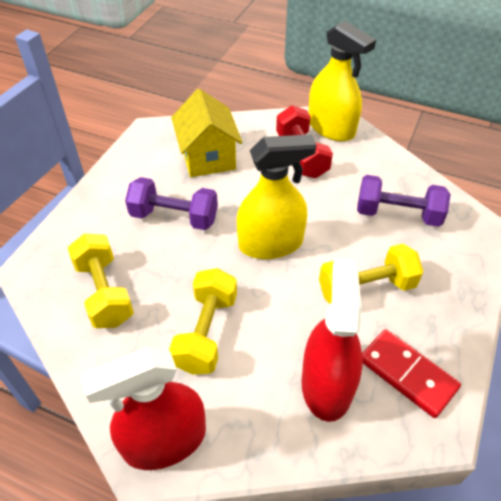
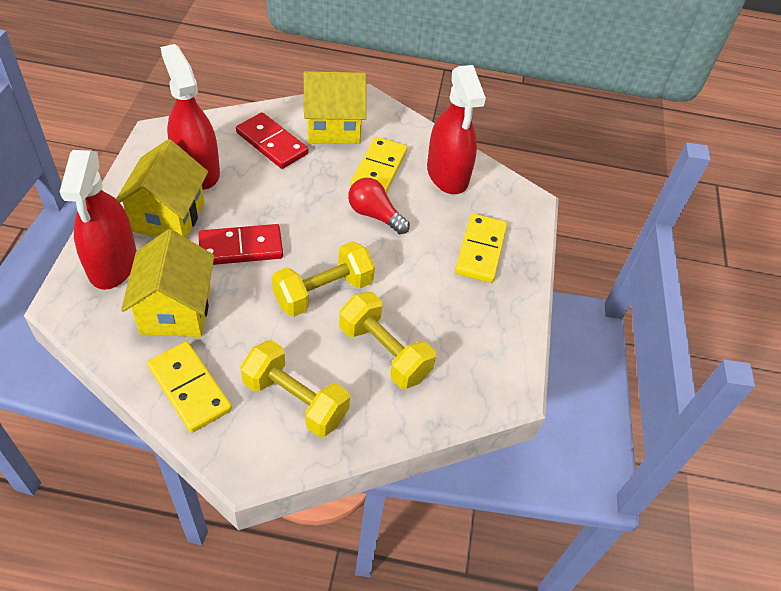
purple dumbbell: [125,177,218,230] [357,175,451,227] = 2 -> none = 0
red domino: [362,329,461,418] = 1 -> [198,224,283,265] [236,112,308,169] = 2
red dumbbell: [276,105,333,178] = 1 -> none = 0
red light bulb: none = 0 -> [348,178,410,234] = 1
red spray bottle: [81,348,206,470] [301,258,363,422] = 2 -> [60,150,136,290] [160,44,220,190] [427,65,486,194] = 3
yellow domino: none = 0 -> [147,342,232,433] [350,137,407,193] [455,214,507,283] = 3
yellow house: [171,89,243,177] = 1 -> [116,139,208,238] [121,229,214,337] [304,71,366,144] = 3
yellow spray bottle: [237,134,316,259] [308,21,376,141] = 2 -> none = 0

